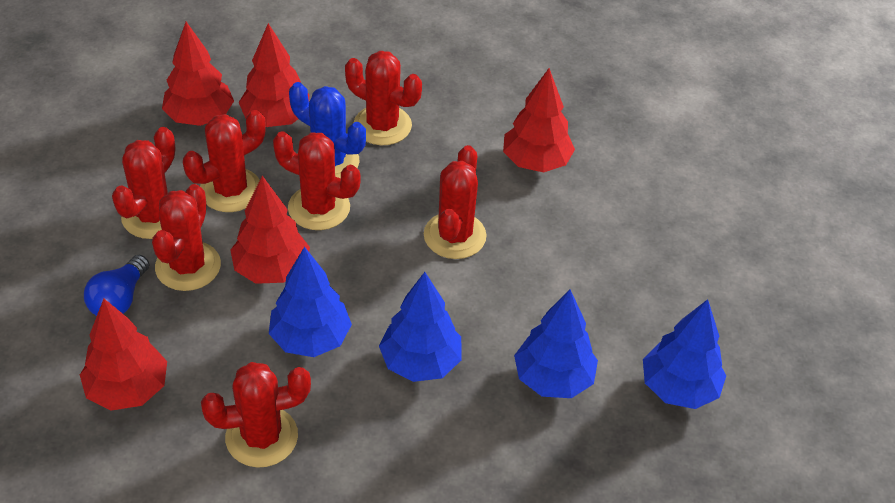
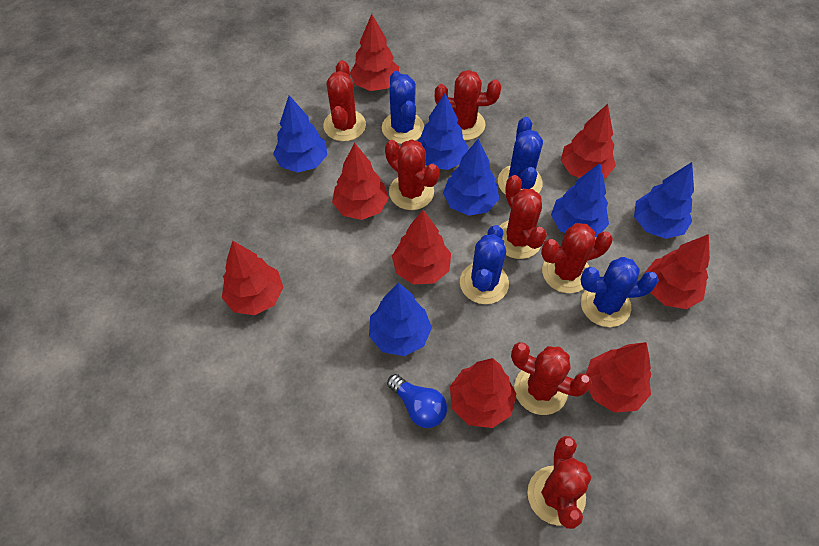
blue cactus: [289,82,366,178] = 1 -> [382,71,424,144] [460,225,509,304] [498,117,543,195] [581,257,659,327] = 4
blue tree: [269,247,352,357] [379,272,461,382] [514,290,598,398] [643,299,726,409] = 4 -> [273,95,327,173] [369,283,432,356] [417,93,469,170] [443,139,499,216] [551,163,609,237] [634,162,694,239] = 6
red tree: [80,299,167,411] [162,22,234,126] [230,176,310,284] [239,23,309,127] [503,68,575,172] = 5 -> [222,241,284,315] [332,143,389,220] [350,14,399,91] [392,210,451,285] [450,358,516,428] [561,104,616,178] [586,342,652,413] [645,234,710,309] = 8

